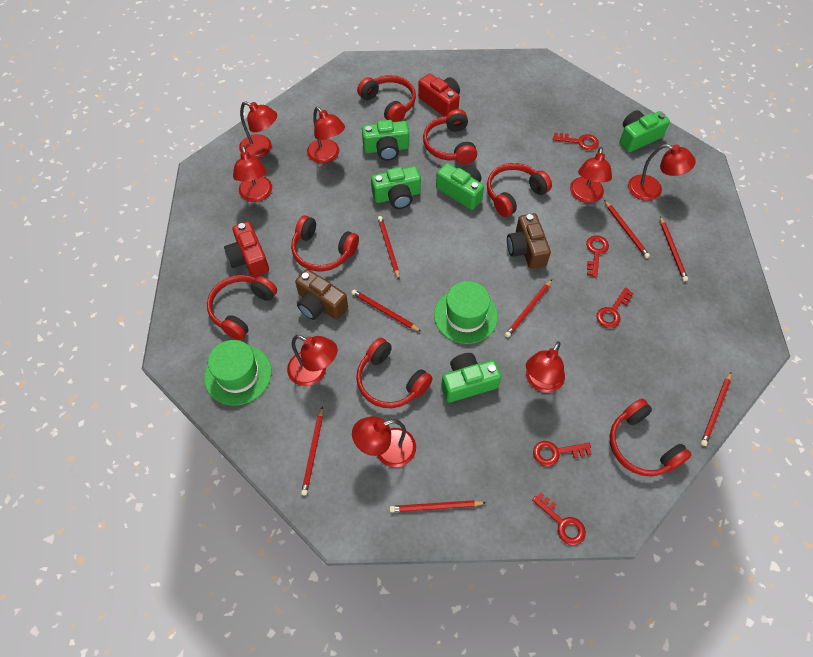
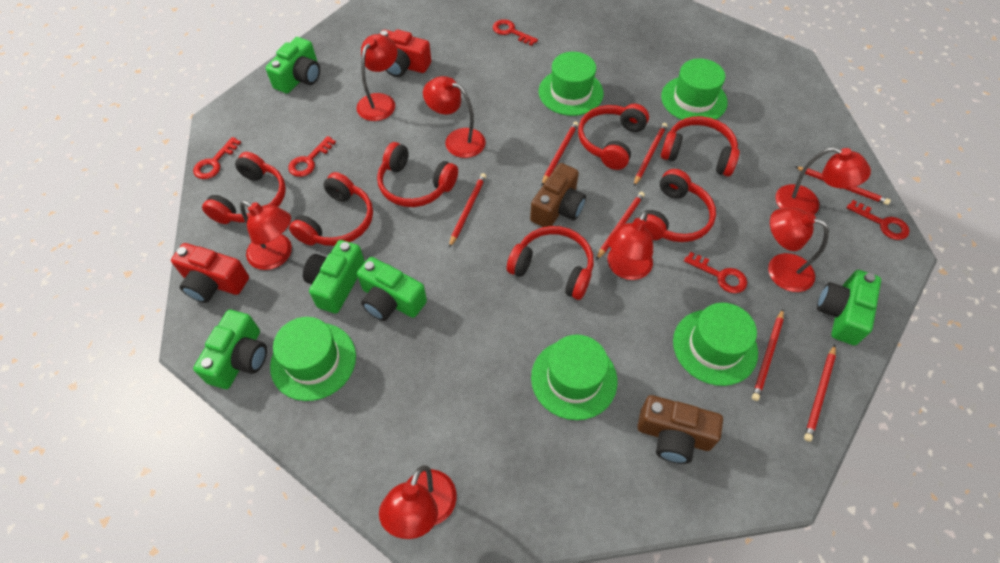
green hat: [204,340,272,406] [434,281,498,344] = 2 -> [270,317,356,401] [531,335,617,420] [539,52,604,116] [661,58,728,120] [673,303,758,386] = 5
red lamp: [233,146,272,202] [239,101,277,158] [287,335,338,386] [307,107,345,163] [352,416,416,467] [526,342,565,393] [570,147,612,203] [628,144,696,201] = 8 -> [240,201,292,270] [356,34,398,121] [379,465,457,539] [423,76,486,158] [608,211,653,280] [768,208,829,292] [775,147,871,214] = 7
red pencil: [301,407,323,495] [351,289,421,332] [378,216,400,279] [390,500,486,512] [505,279,552,337] [604,200,650,258] [660,216,688,282] [701,372,731,446] = 8 -> [449,173,486,248] [542,121,578,185] [596,191,645,260] [634,123,667,186] [752,309,784,401] [794,166,891,205] [804,345,836,442] = 7

